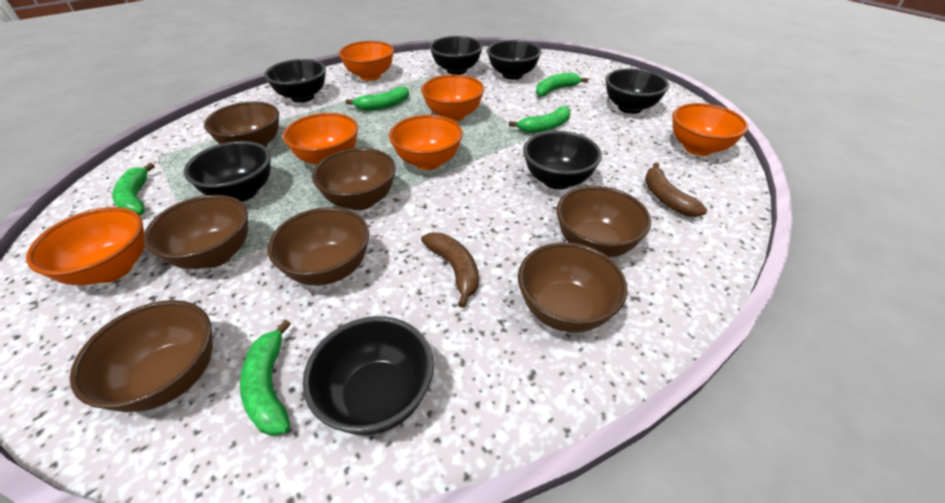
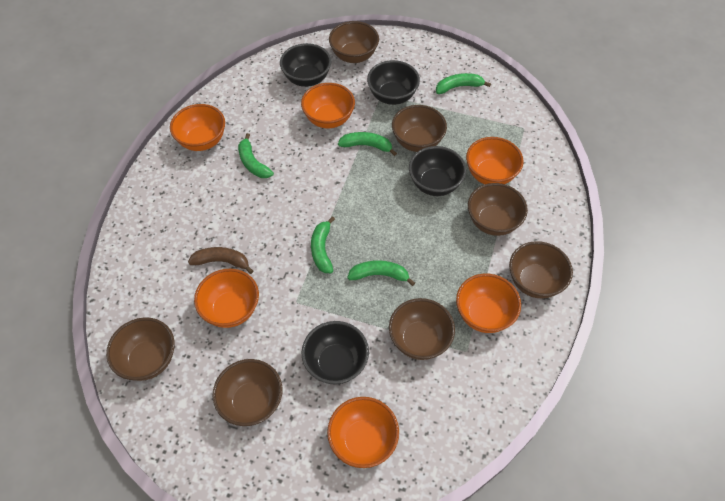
black bowl: [184,141,271,202] [264,59,326,103] [302,316,434,435] [429,36,483,75] [487,40,542,80] [523,131,602,190] [605,68,669,114] = 7 -> [280,43,331,87] [301,321,369,385] [367,60,420,105] [409,146,466,196] = 4
brown banana: [421,233,479,308] [645,162,707,217] = 2 -> [188,247,253,274] = 1

